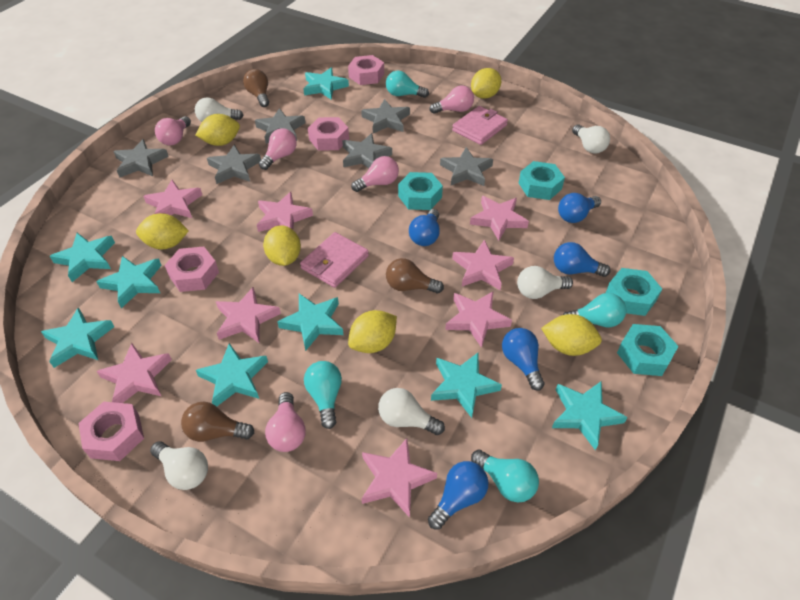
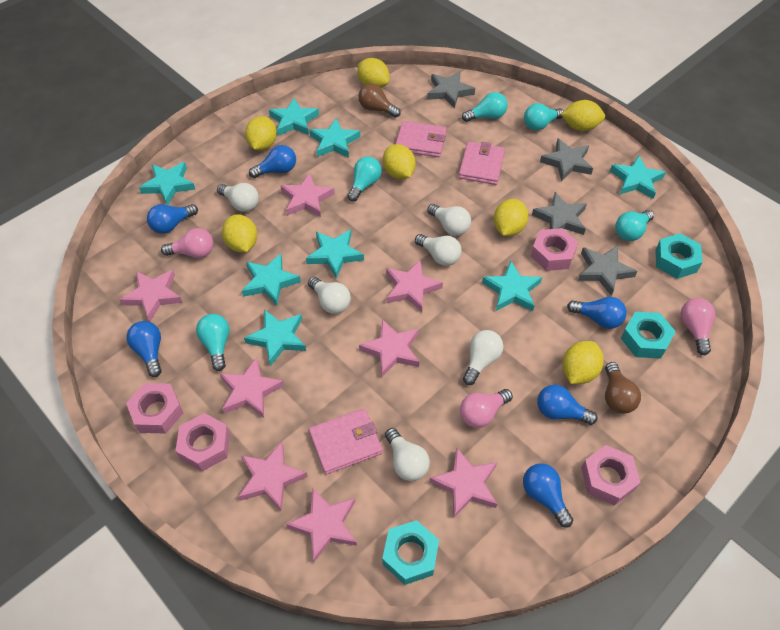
blue light bulb: [409,209,440,246] [428,461,488,530] [502,328,545,391] [554,242,611,277] [558,193,601,223] = 5 -> [126,321,162,377] [147,204,198,234] [249,145,296,178] [523,463,573,528] [537,385,598,425] [567,297,627,329] = 6
brown light bulb: [181,402,254,442] [243,69,269,107] [386,258,444,294] = 3 -> [358,84,401,118] [605,362,641,414] = 2
grey star: [113,139,169,177] [207,145,261,184] [255,108,305,144] [342,133,392,168] [361,99,410,133] [440,147,493,186] = 6 -> [427,71,475,109] [532,192,587,235] [540,139,593,181] [578,246,638,296] = 4
pink light bulb: [155,116,191,145] [259,128,297,170] [265,392,306,452] [351,156,399,192] [429,86,474,114] = 5 -> [161,228,213,258] [460,389,513,428] [681,298,715,355] = 3
pink wallet: [300,232,369,288] [452,106,508,145] = 2 -> [309,408,383,474] [396,121,447,157] [459,142,505,185] = 3
turquoise light bulb: [304,361,342,429] [386,71,429,98] [471,450,539,502] [563,293,626,327] = 4 -> [196,314,230,371] [347,156,382,202] [462,92,508,122] [524,103,564,130] [615,210,654,241] = 5
turquoise nut: [398,172,443,210] [519,161,565,200] [606,268,662,316] [617,324,679,376] = 4 -> [382,520,439,585] [621,312,676,359] [655,233,703,279] = 3
white light bulb: [150,441,208,490] [195,97,244,122] [378,388,445,435] [517,266,573,299] [572,125,610,153] = 5 -> [217,183,259,212] [308,277,351,314] [385,428,430,481] [415,234,462,266] [427,204,471,236] [463,330,503,385] = 6
yellow lemon: [136,213,189,250] [196,114,240,146] [263,225,301,266] [348,310,397,353] [471,68,501,99] [541,314,602,356] = 6 -> [222,214,257,252] [245,116,277,151] [357,58,389,88] [383,144,416,179] [494,199,528,236] [561,100,605,131] [563,341,604,384] = 7

